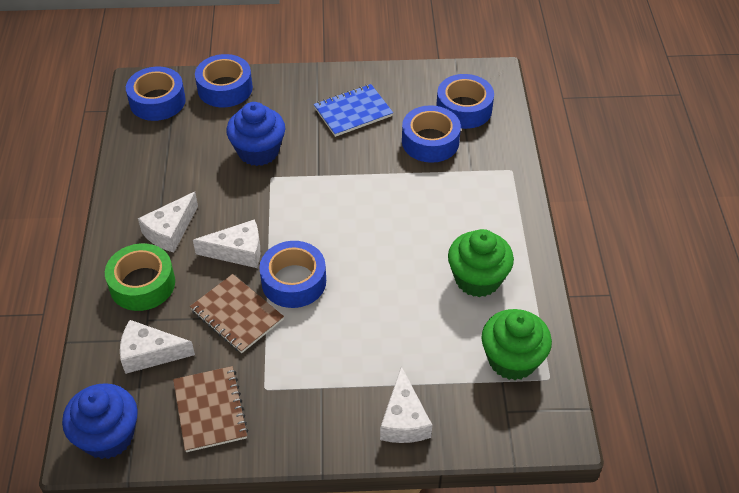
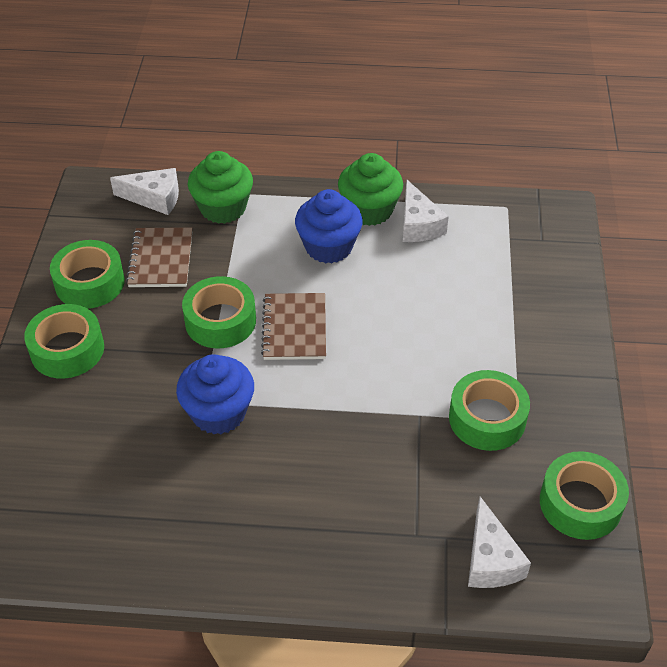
blue notebook: [314,84,393,137] = 1 -> none = 0
blue tape: [126,67,186,121] [195,54,253,107] [259,241,326,308] [402,105,461,163] [436,74,494,129] = 5 -> none = 0
green tape: [105,243,175,311] = 1 -> [24,304,104,379] [50,240,125,309] [182,276,256,348] [449,370,530,451] [540,451,629,540] = 5
white cheese: [120,320,195,374] [138,192,198,253] [193,219,260,268] [380,366,432,443] = 4 -> [110,168,179,215] [403,180,449,242] [468,497,531,588] = 3

